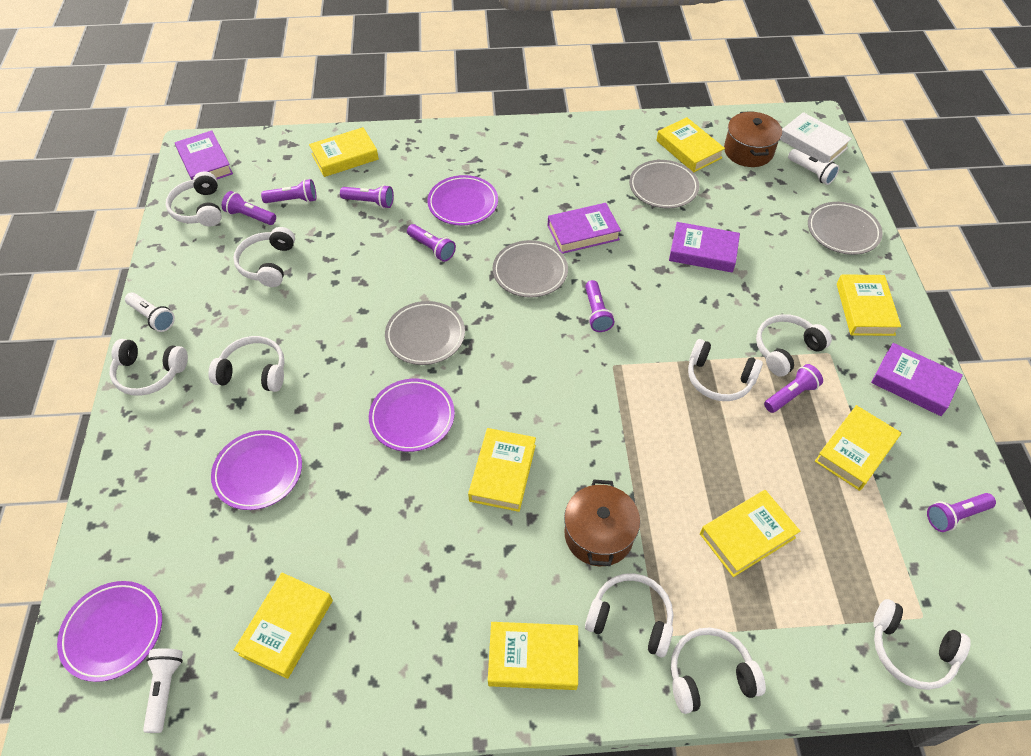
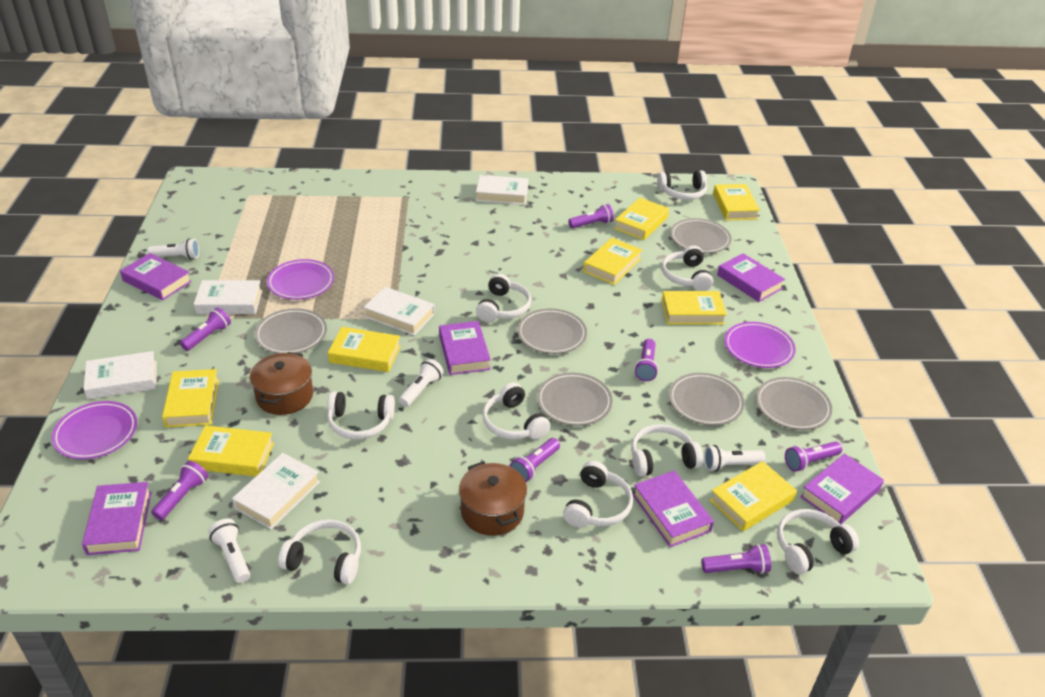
grey plate: [385,301,465,365] [493,240,568,298] [629,160,699,208] [808,202,882,255] = 4 -> [254,308,327,354] [517,308,587,354] [537,373,613,426] [669,373,744,426] [670,218,731,253] [756,377,832,430] = 6
purple book: [175,131,233,180] [548,203,621,254] [669,222,740,273] [871,343,963,416] = 4 -> [82,482,152,555] [120,253,192,301] [439,321,491,375] [633,471,714,547] [717,253,785,302] [800,453,884,525] = 6
purple plate: [57,581,162,682] [211,430,302,510] [369,379,455,452] [428,175,498,226] = 4 -> [52,401,137,459] [267,259,334,300] [724,322,796,368] = 3
white book: [780,112,852,163] = 1 -> [84,351,157,400] [194,280,262,314] [232,453,320,529] [363,287,435,336] [476,175,528,205] = 5
white flashlight: [125,292,175,332] [143,648,183,733] [788,149,839,185] = 3 -> [148,238,199,259] [208,519,250,583] [399,359,444,407] [704,445,766,472] = 4

